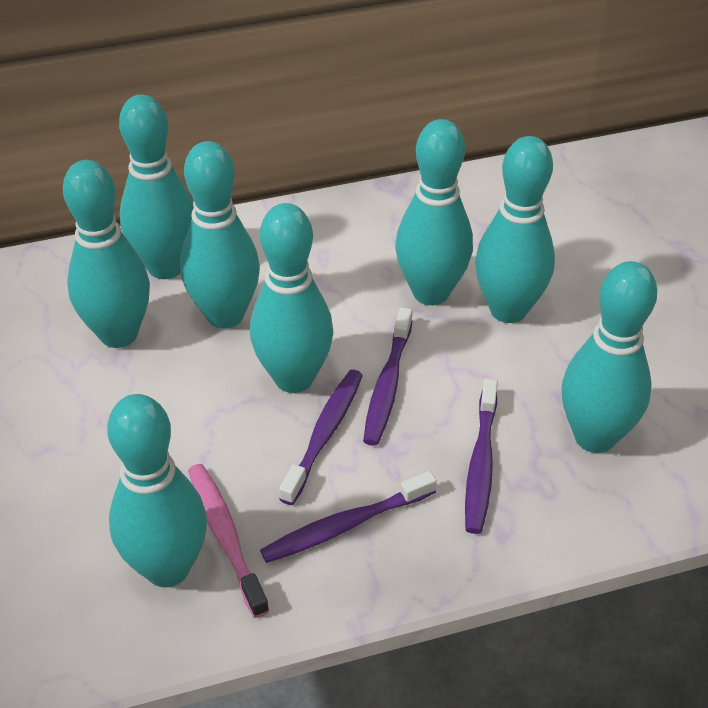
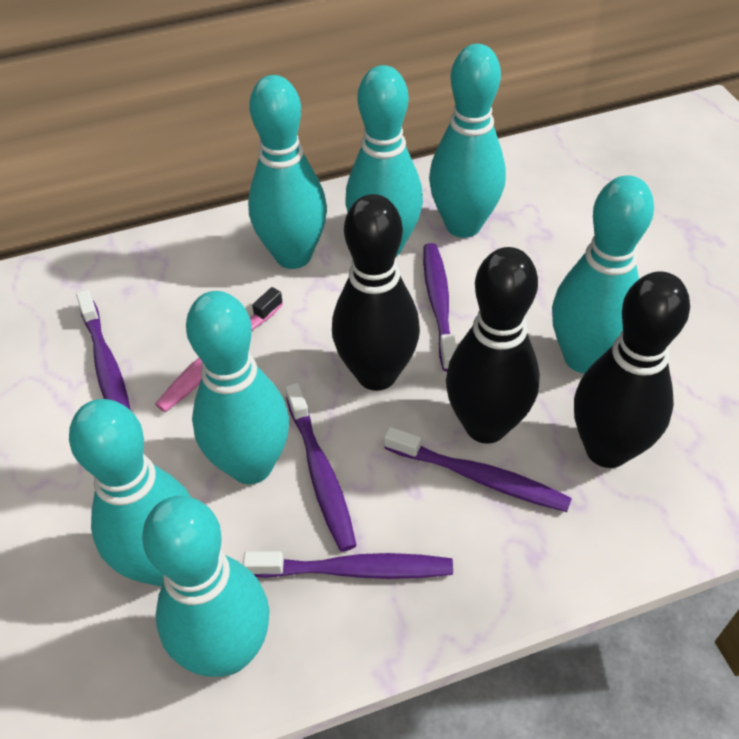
black bowling pin: none = 0 -> [332,194,420,391] [446,247,540,444] [574,271,690,468] = 3
purple toothbrush: [260,471,437,563] [279,370,363,505] [363,307,413,446] [465,379,498,534] = 4 -> [76,290,130,409] [243,551,453,579] [285,383,357,552] [384,427,572,512] [423,243,456,372] = 5
turquoise bowling pin: [63,160,150,348] [107,394,207,587] [119,94,194,279] [180,141,260,329] [250,203,334,393] [395,119,473,305] [475,136,555,323] [561,261,657,453] = 8 -> [69,399,191,586] [142,496,269,677] [186,291,289,484] [248,75,327,269] [345,65,423,256] [429,44,506,238] [552,175,654,373] = 7

